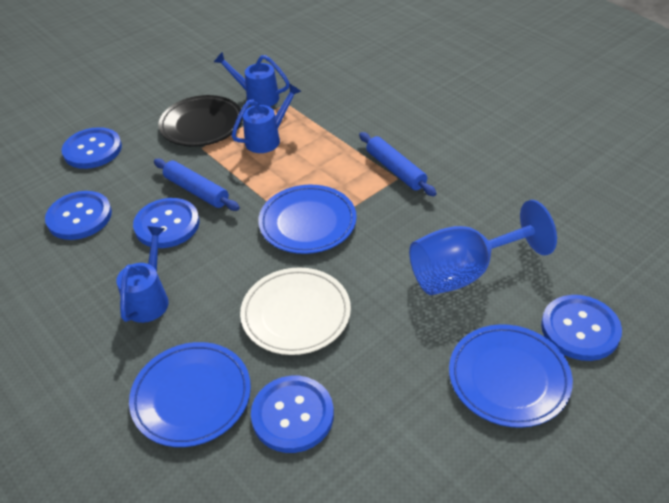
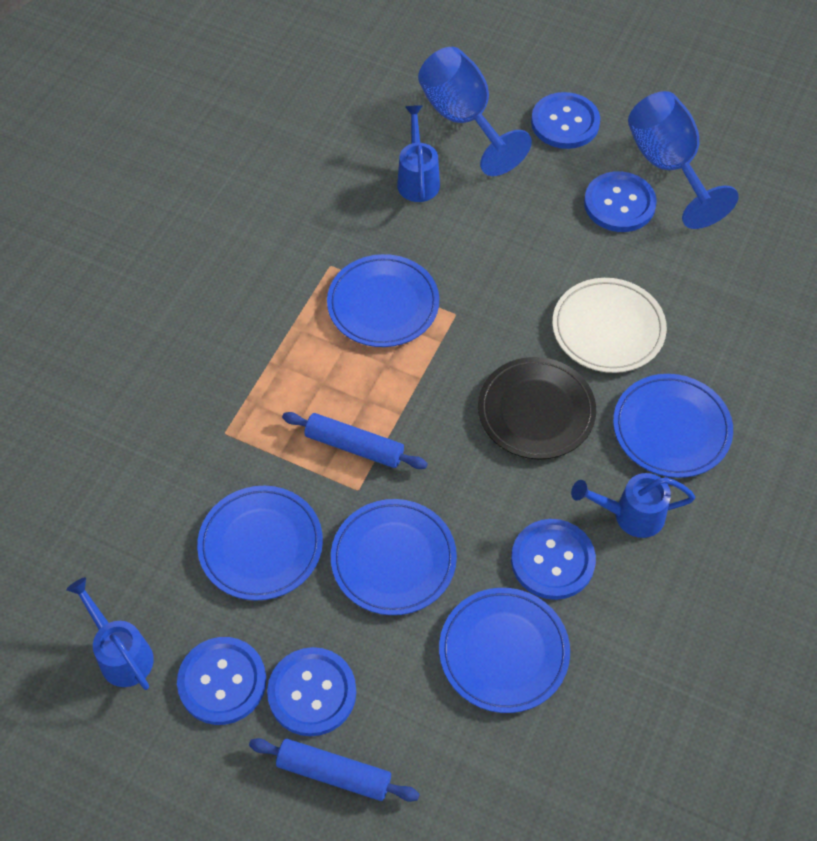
blue goblet: [409,200,557,295] = 1 -> [418,47,532,176] [628,91,739,229] = 2
blue plate: [129,342,251,447] [258,185,357,254] [449,324,573,428] = 3 -> [197,486,323,601] [327,254,439,347] [331,499,457,615] [439,588,570,713] [613,374,733,478] = 5

